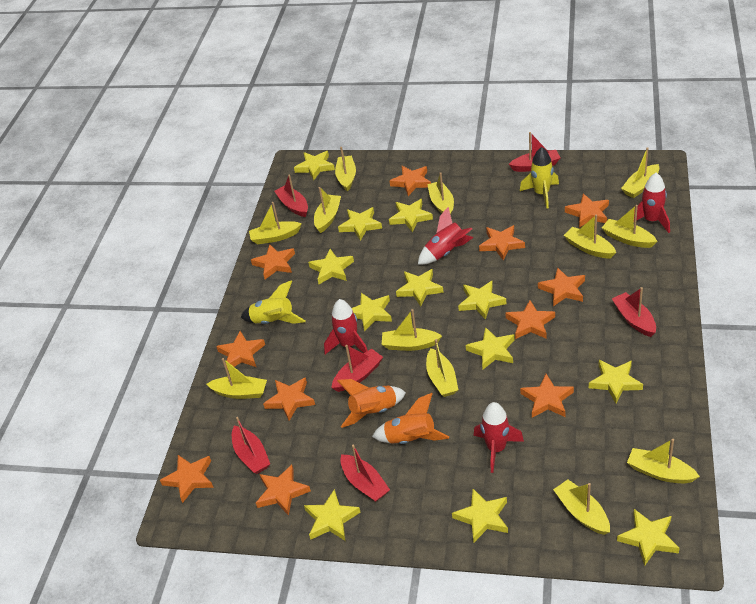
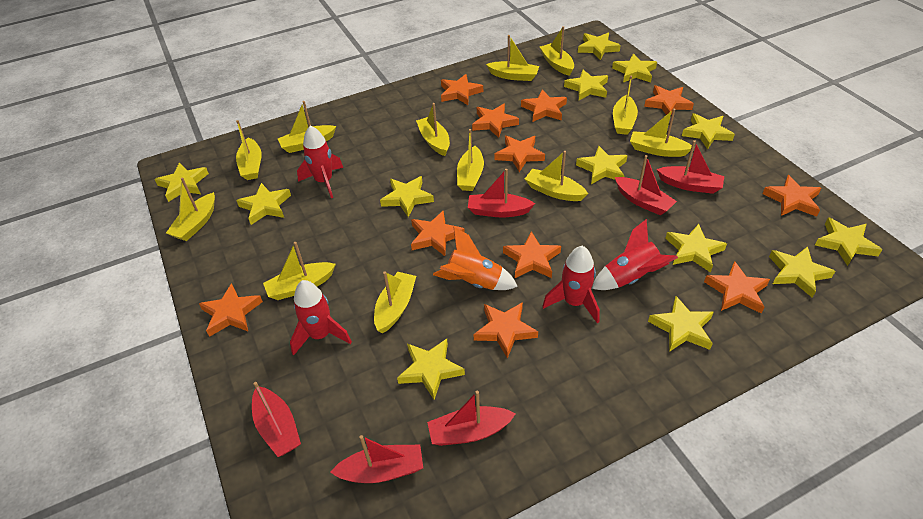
orange rocket: [337,379,406,428] [372,393,449,444] = 2 -> [433,227,518,290] = 1
yellow rocket: [241,280,306,324] [520,147,559,209] = 2 -> none = 0
yellow star: [294,151,335,180] [304,489,361,541] [308,249,354,284] [338,207,382,241] [352,293,392,332] [389,199,433,232] [396,269,444,306] [452,489,508,542] [458,281,506,320] [466,327,515,369] [589,360,643,403] [617,509,680,566] = 12 -> [154,163,209,202] [236,183,291,225] [380,176,434,217] [397,339,465,400] [564,69,608,100] [576,146,628,184] [578,33,621,60] [612,54,657,82] [648,296,714,352] [665,224,727,273] [682,113,735,149] [769,247,835,298] [815,217,882,266] = 13

